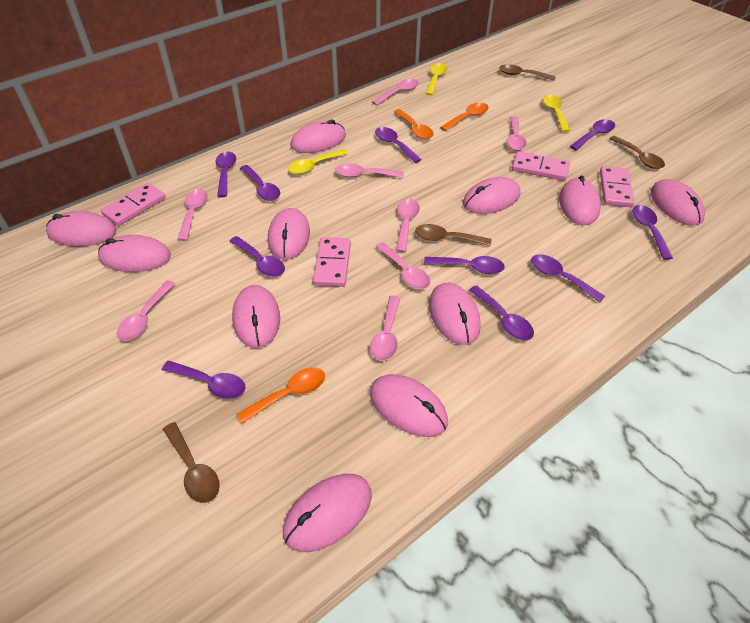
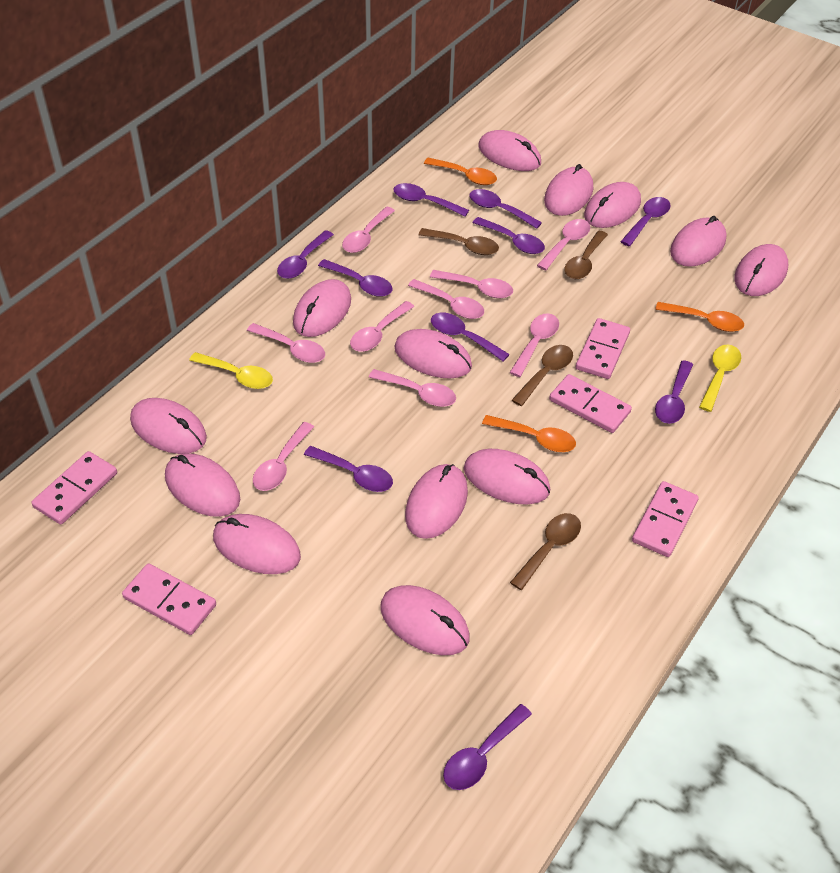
pink domino: [101,183,166,226] [313,237,351,287] [512,151,570,181] [600,166,634,207] = 4 -> [31,451,117,525] [122,563,216,635] [549,374,632,433] [576,318,630,379] [632,481,699,557] = 5
pink mouse: [46,211,117,246] [98,235,171,272] [232,285,280,348] [268,208,310,260] [283,474,372,552] [290,120,346,153] [370,374,448,437] [429,283,481,345] [463,177,521,214] [559,175,601,225] [651,179,705,226] = 11 -> [130,398,207,454] [165,453,240,517] [213,514,301,574] [293,279,351,337] [380,585,470,655] [395,329,472,379] [405,464,468,539] [464,449,550,505] [478,130,541,171] [544,164,593,216] [584,182,641,228] [670,216,727,267] [735,244,788,296] = 13
pink spoon: [117,281,176,341] [177,189,208,241] [335,164,404,178] [370,295,400,361] [372,79,419,105] [375,242,430,289] [396,199,420,252] [506,116,527,151] = 8 -> [247,323,325,363] [253,422,314,491] [342,207,395,253] [350,301,414,352] [369,369,456,407] [408,279,484,319] [430,270,513,298] [509,313,559,377] [537,219,590,270] = 9
yellow spoon: [288,149,349,174] [425,63,447,96] [543,95,570,132] = 3 -> [189,352,273,389] [699,344,741,412] = 2

